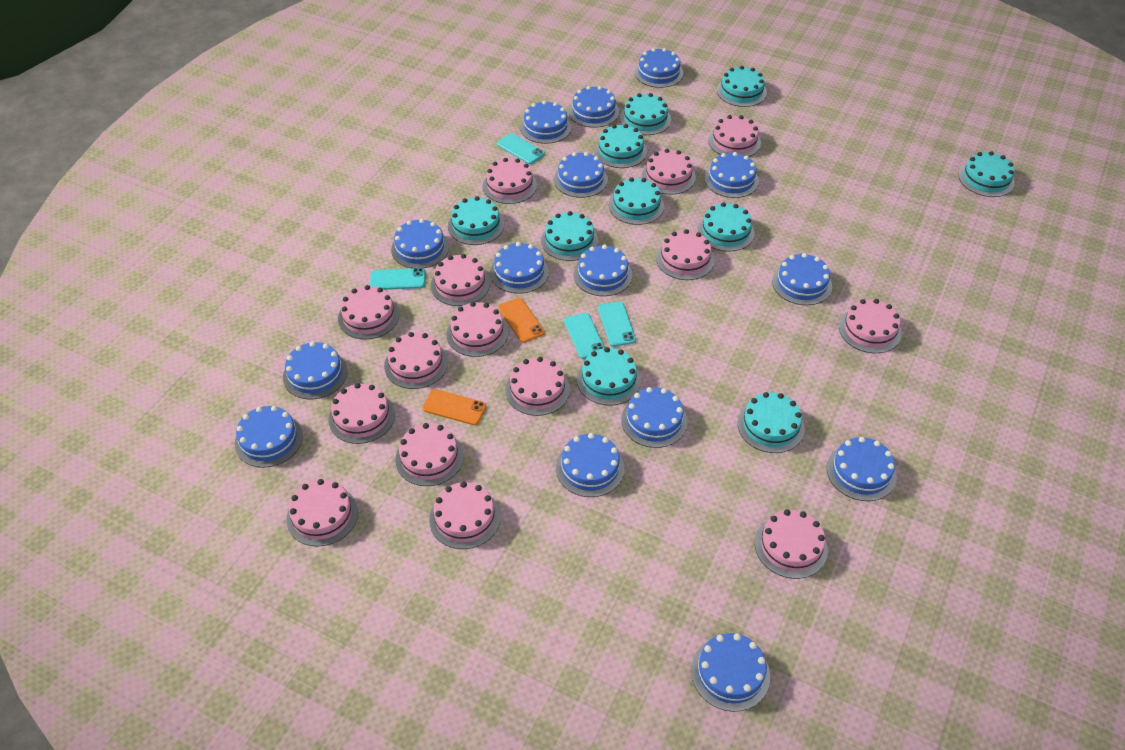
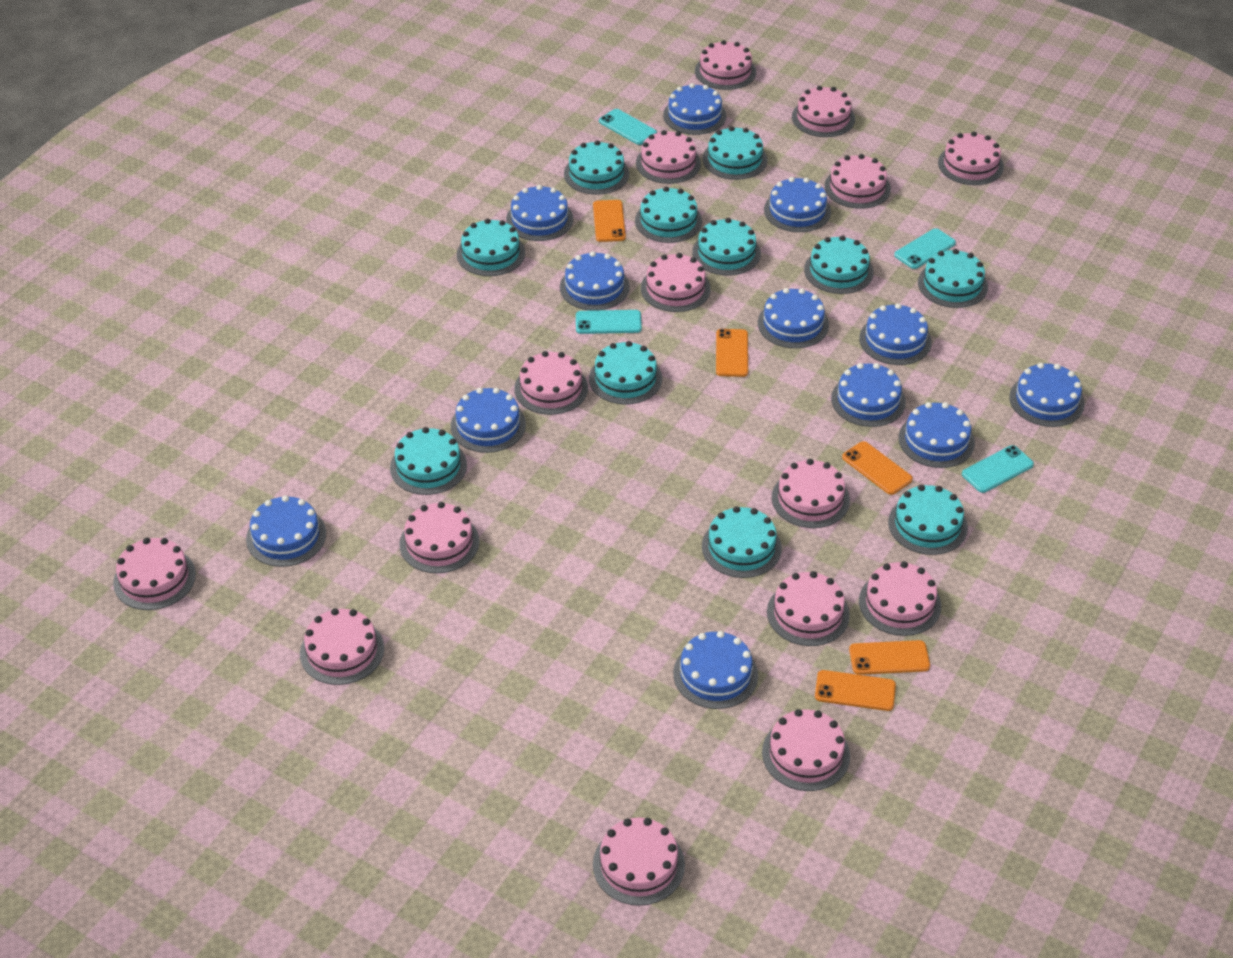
blue cake: [235,406,303,468] [283,341,348,399] [391,219,449,268] [490,242,549,294] [520,101,571,144] [554,152,608,198] [556,433,624,497] [569,86,619,128] [573,245,632,296] [621,387,687,448] [635,48,683,88] [691,633,770,712] [705,152,759,198] [772,253,832,305] [827,437,897,501] = 15 -> [246,495,326,567] [451,388,526,453] [506,185,573,241] [560,251,630,311] [663,83,726,135] [673,631,758,709] [758,288,829,348] [764,177,831,232] [831,363,906,427] [859,303,932,365] [899,402,975,468] [1009,363,1085,427] = 12
orange phone: [422,389,486,425] [498,298,545,343] = 2 -> [593,200,626,242] [716,329,748,377] [815,670,896,711] [842,441,913,495] [849,640,930,675] = 5
turquoise cake: [448,196,504,245] [541,211,598,261] [577,347,641,406] [594,124,647,168] [609,177,664,225] [620,93,671,135] [698,202,755,252] [717,66,767,107] [738,392,805,453] [959,151,1015,197] = 10 -> [390,427,467,495] [457,219,525,276] [564,140,629,195] [589,341,662,404] [635,187,702,243] [692,218,761,276] [702,506,782,578] [703,126,767,180] [804,236,874,294] [888,485,968,555] [918,249,988,308] = 11

